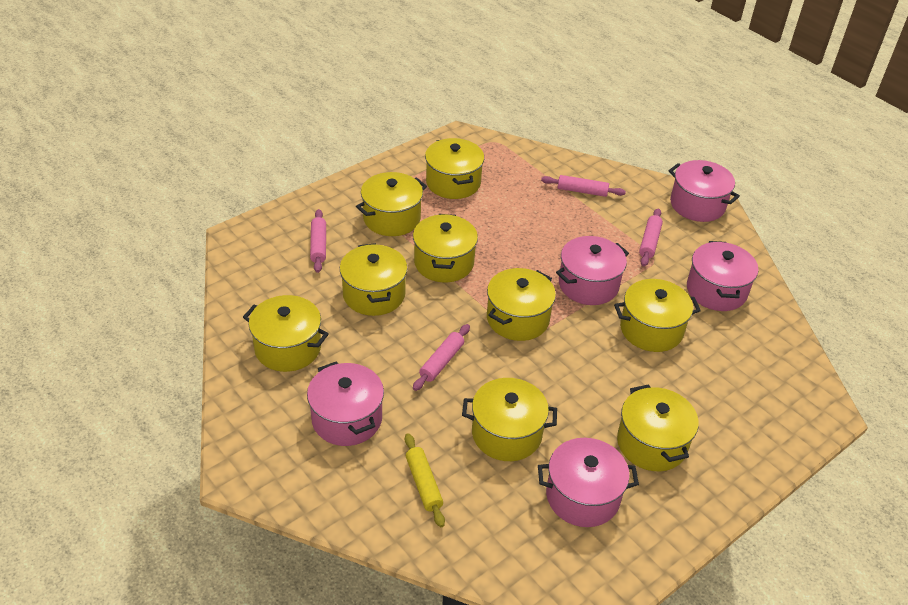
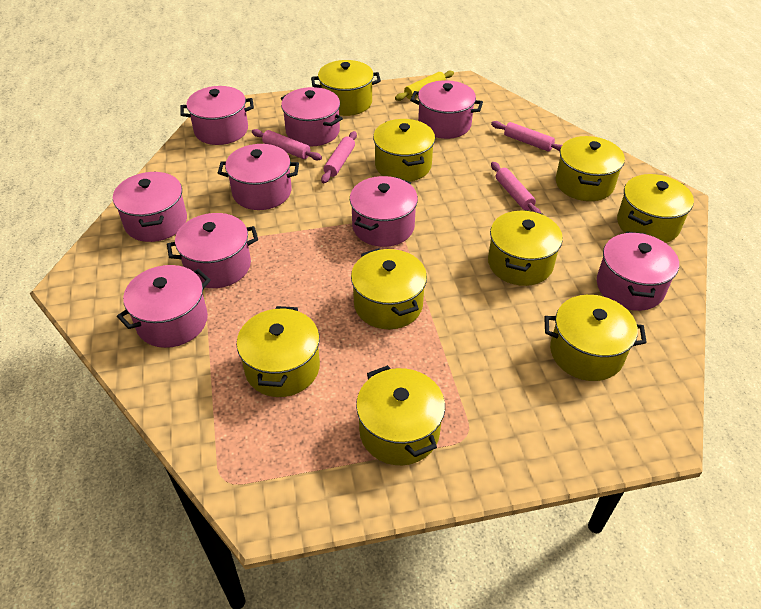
pink pot: [307,361,384,446] [538,438,639,527] [556,236,629,305] [669,160,740,222] [687,241,758,311] = 5 -> [113,172,187,242] [117,265,211,348] [167,213,258,288] [180,86,254,145] [218,144,299,210] [281,87,343,146] [350,176,418,247] [410,80,483,139] [597,231,679,311] = 9

